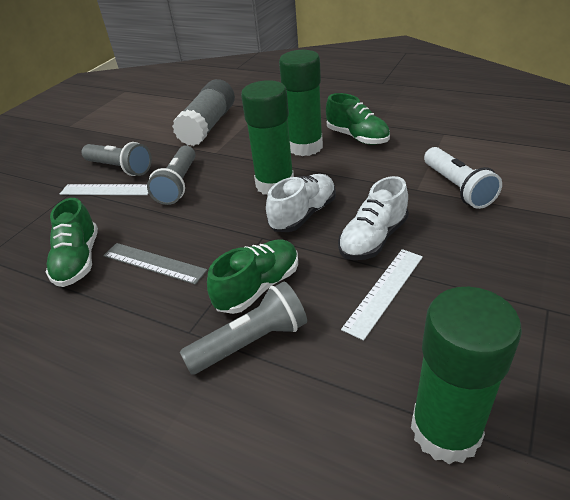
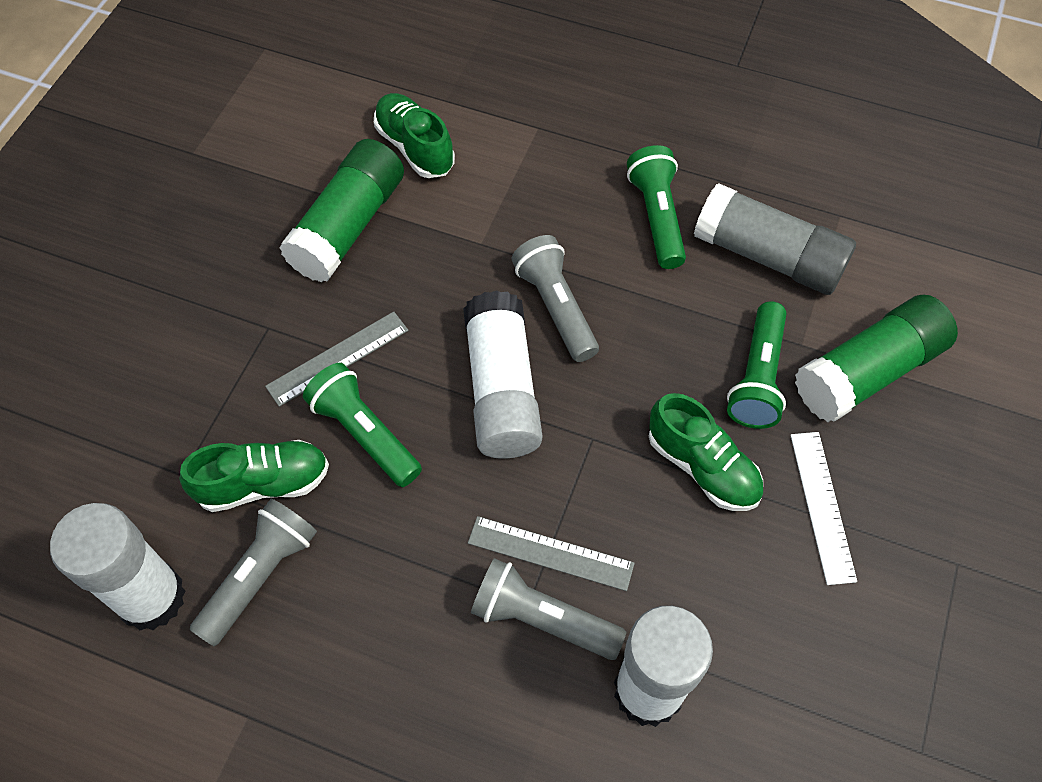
green flashlight: none = 0 -> [303,363,422,487] [627,145,686,269] [727,301,787,429] = 3
green glue stick: [241,80,294,195] [279,50,323,156] [411,287,522,464] = 3 -> [279,139,404,282] [795,295,958,422] = 2
grey ruler: [103,243,207,284] = 1 -> [265,312,408,407] [468,516,635,591] = 2
white flashlight: [424,147,502,209] = 1 -> none = 0
white glue stick: none = 0 -> [50,503,186,630] [463,290,542,459] [614,606,713,727] = 3
white ruler: [60,184,149,195] [341,249,423,341] = 2 -> [790,432,857,585] = 1
white shoe: [266,174,336,232] [338,176,409,260] = 2 -> none = 0

